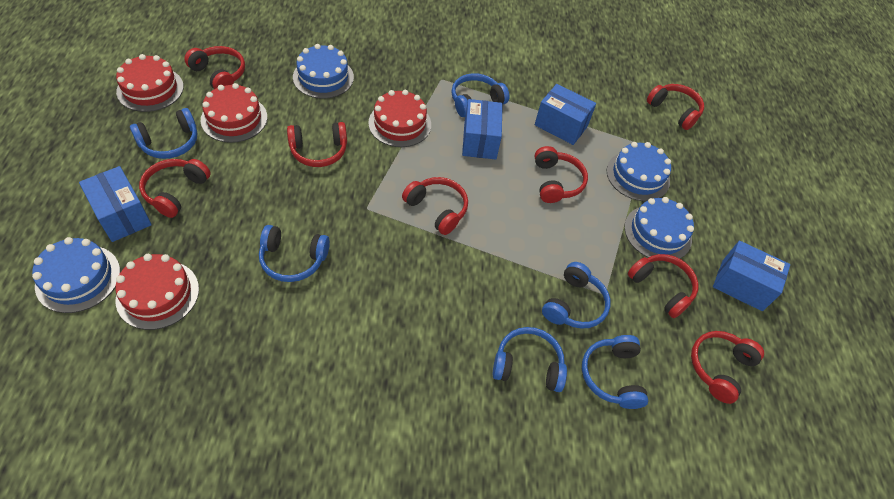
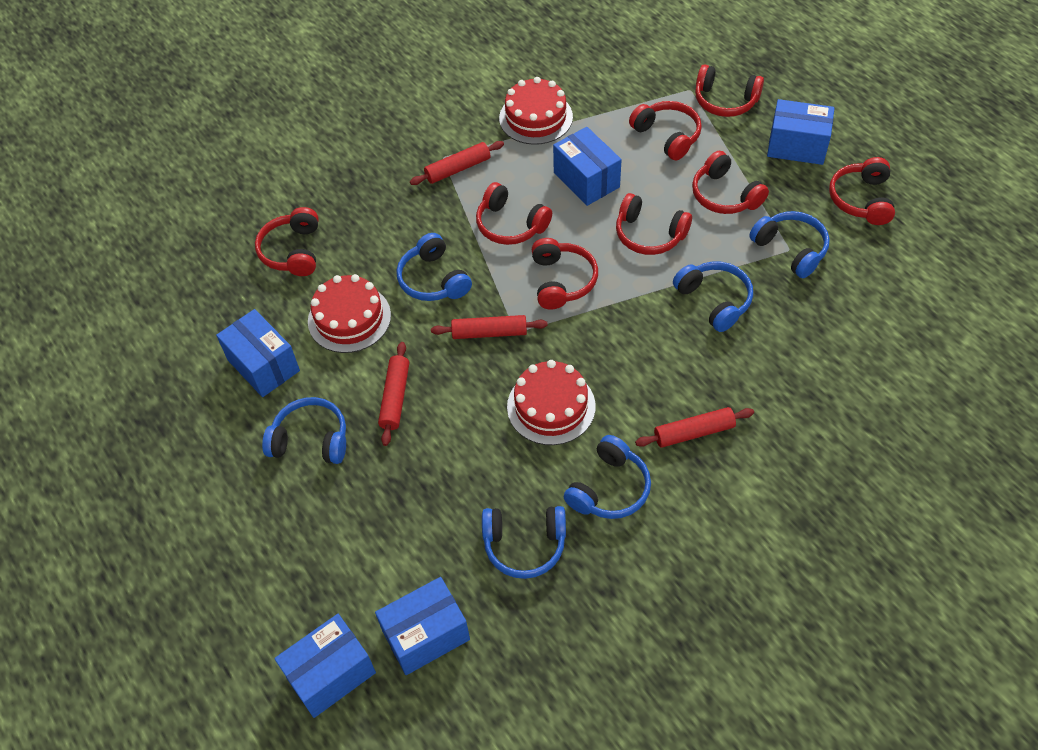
blue box: [79,166,152,242] [462,99,503,159] [535,84,596,145] [713,240,790,311] = 4 -> [216,309,300,397] [274,614,376,718] [375,577,470,675] [553,127,622,206] [767,99,835,165] = 5
blue cake: [32,237,120,313] [293,44,354,99] [607,142,671,201] [624,197,694,262] = 4 -> none = 0
red cake: [115,254,199,330] [116,54,184,112] [201,83,267,143] [368,90,431,147] = 4 -> [308,274,391,353] [499,77,573,145] [507,360,596,445] = 3
red rolling pin: none = 0 -> [378,342,409,446] [410,141,504,185] [431,315,548,339] [635,407,754,448] = 4

